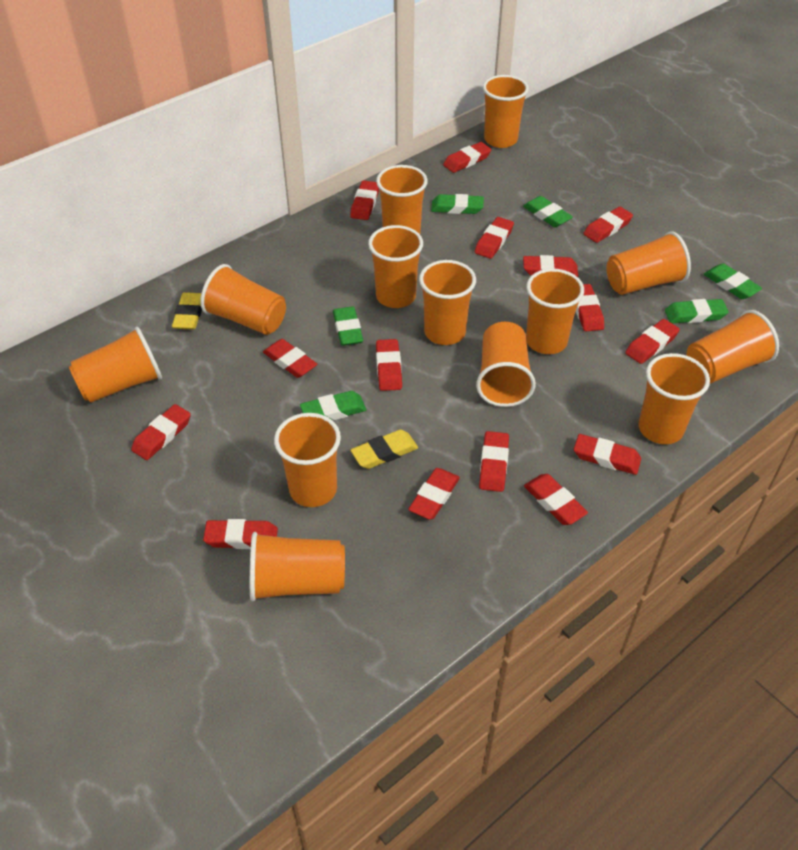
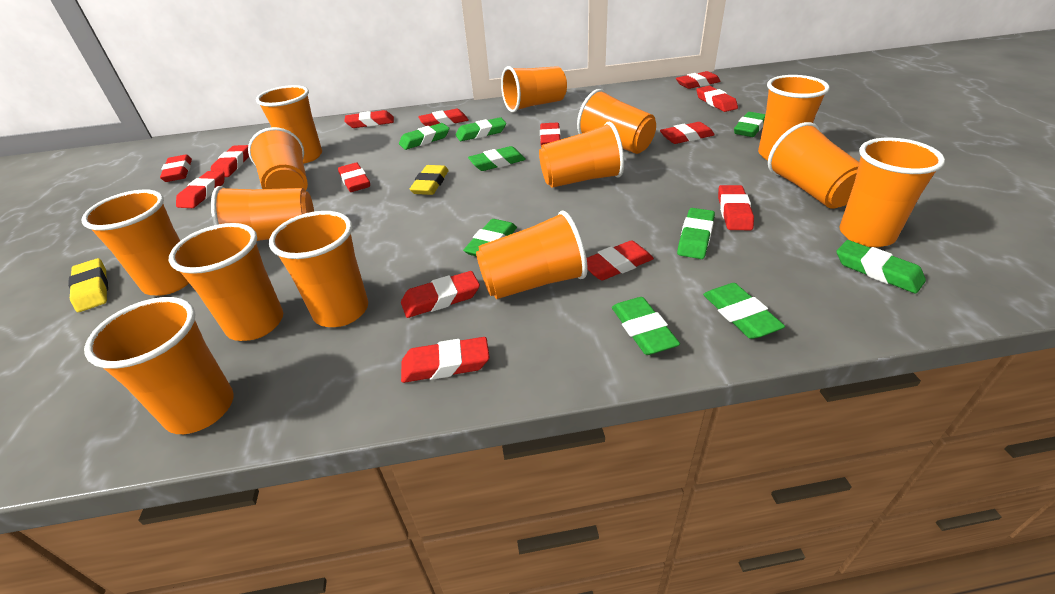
green eraser: [300,391,366,420] [333,306,363,346] [431,194,484,214] [523,196,573,227] [665,299,729,323] [704,263,762,299] = 6 -> [399,123,449,150] [456,117,506,141] [463,219,517,257] [468,146,526,171] [612,297,680,355] [677,208,715,259] [703,283,785,339] [734,112,765,137] [836,240,926,294] = 9
orange cup: [69,327,162,403] [200,264,286,335] [250,532,345,601] [274,413,341,507] [368,225,423,308] [376,165,428,234] [419,260,476,345] [476,322,536,407] [483,75,529,148] [526,268,584,354] [606,231,691,295] [638,353,710,444] [686,310,779,384] = 13 -> [82,189,189,296] [84,297,234,434] [169,223,283,341] [211,186,314,241] [248,127,308,191] [256,85,322,164] [269,211,368,327] [476,211,588,299] [501,66,567,113] [539,121,624,188] [577,89,656,154] [758,75,830,160] [768,122,859,209] [839,138,945,247] = 14
red eraser: [131,404,191,460] [203,519,278,549] [263,339,317,378] [350,181,379,220] [376,339,402,391] [408,468,460,520] [443,142,491,173] [475,217,514,259] [479,431,509,492] [523,255,578,277] [524,474,588,525] [574,434,641,475] [576,284,604,331] [583,207,633,243] [625,319,680,364] = 15 -> [160,155,192,182] [176,171,225,208] [211,145,249,177] [338,162,370,192] [344,110,394,128] [401,271,480,318] [401,337,490,383] [418,109,469,126] [540,123,561,146] [587,240,654,280] [660,122,715,144] [676,71,720,89] [696,86,738,112] [718,185,754,230] = 14

